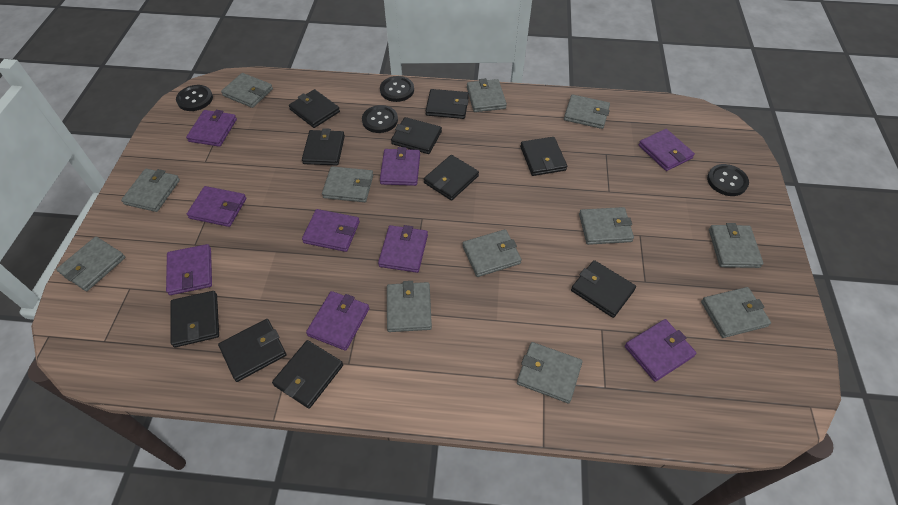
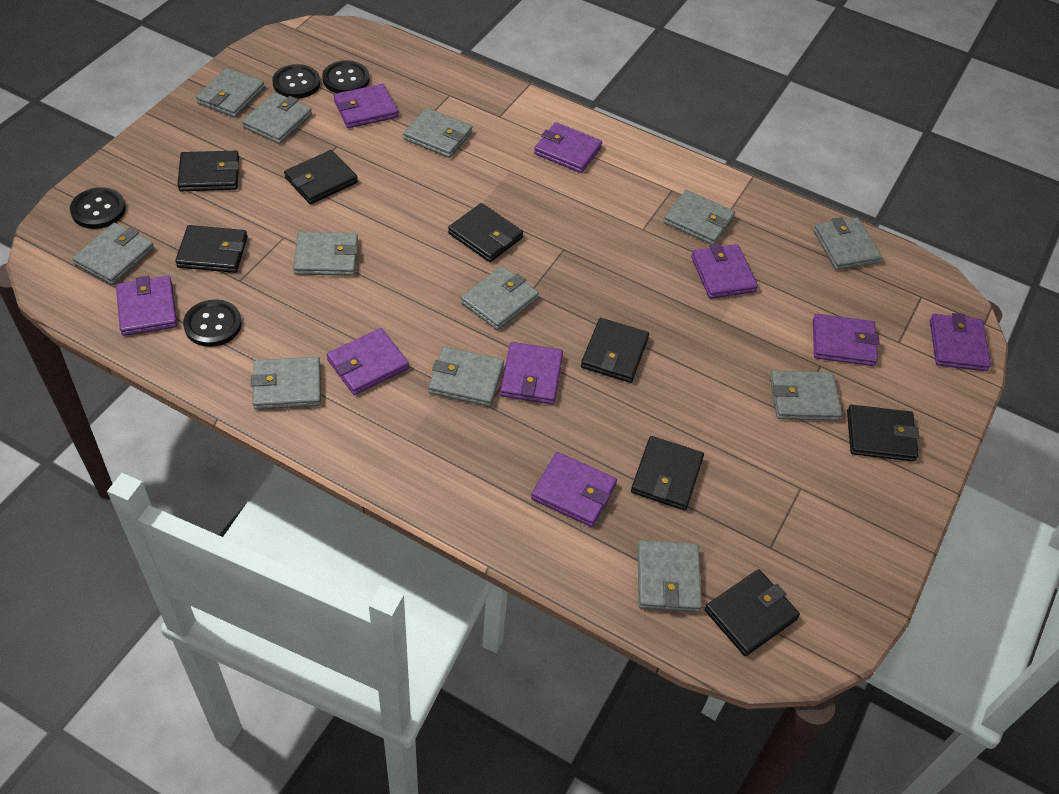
black wallet: [171,291,219,347] [218,319,287,382] [272,340,343,409] [289,89,340,128] [302,128,345,165] [391,117,442,154] [424,155,479,201] [425,89,469,119] [520,137,567,176] [571,260,636,318] = 10 -> [175,225,247,273] [177,151,239,191] [284,150,358,204] [448,203,523,262] [581,318,649,383] [631,436,704,510] [705,569,800,656] [847,405,919,462] = 8

